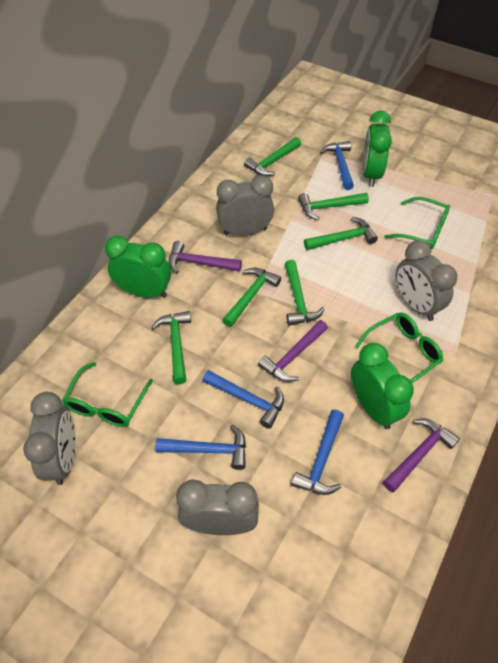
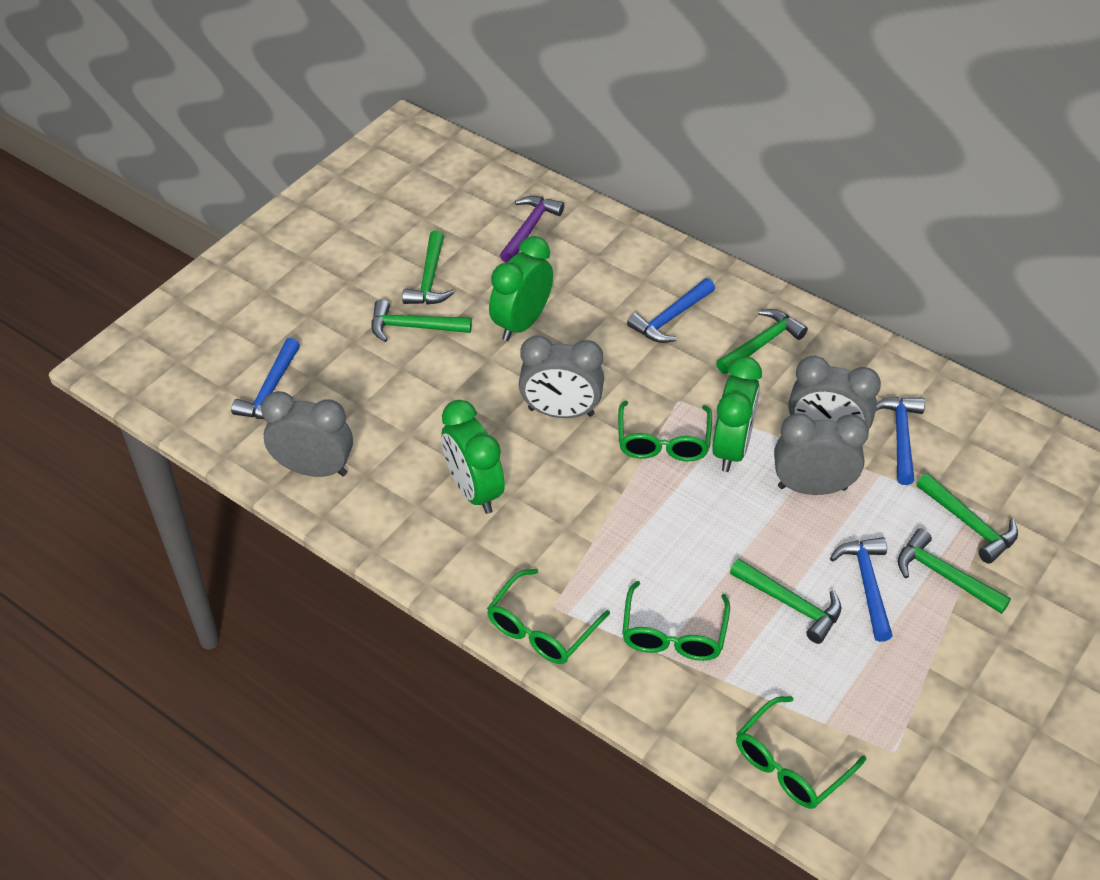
green glasses: [62,362,153,427] [355,313,443,383] [384,197,450,249] = 3 -> [487,569,610,664] [618,401,712,461] [622,581,730,661] [736,696,866,809] = 4
purple hammer: [169,241,242,273] [258,320,328,382] [383,419,460,492] = 3 -> [500,196,564,263] = 1

